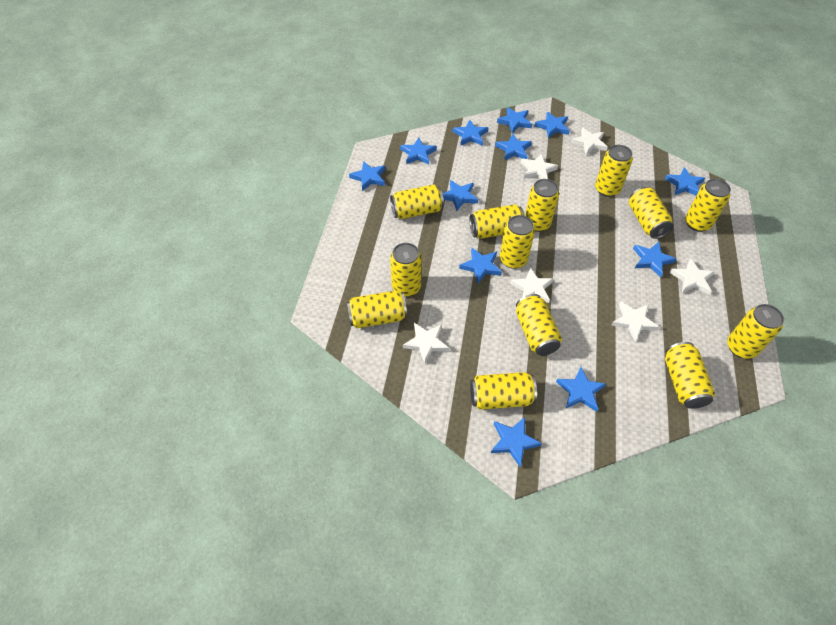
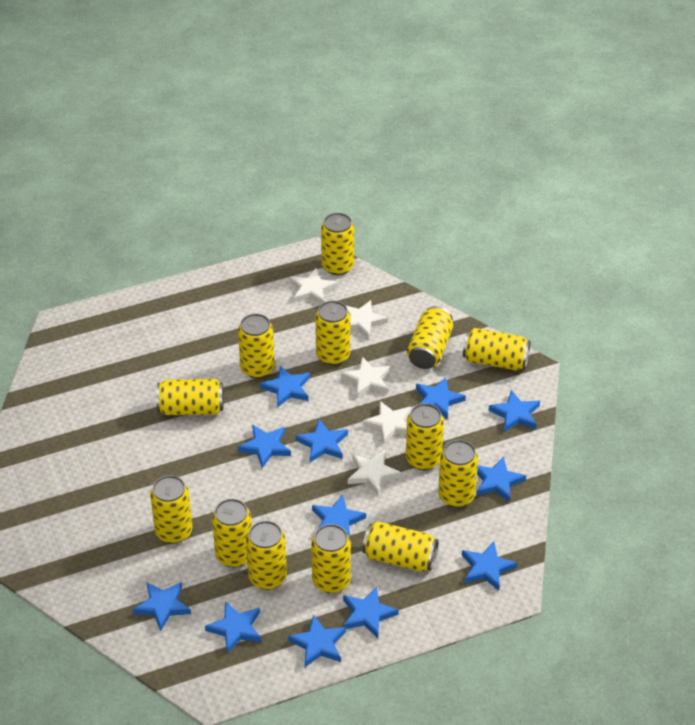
white star: [403,323,449,364] [510,267,554,303] [520,153,558,179] [571,127,608,155] [612,301,659,342] [669,258,715,295] = 6 -> [290,268,338,304] [341,357,391,398] [345,300,388,340] [348,450,401,495] [363,401,411,444] = 5

